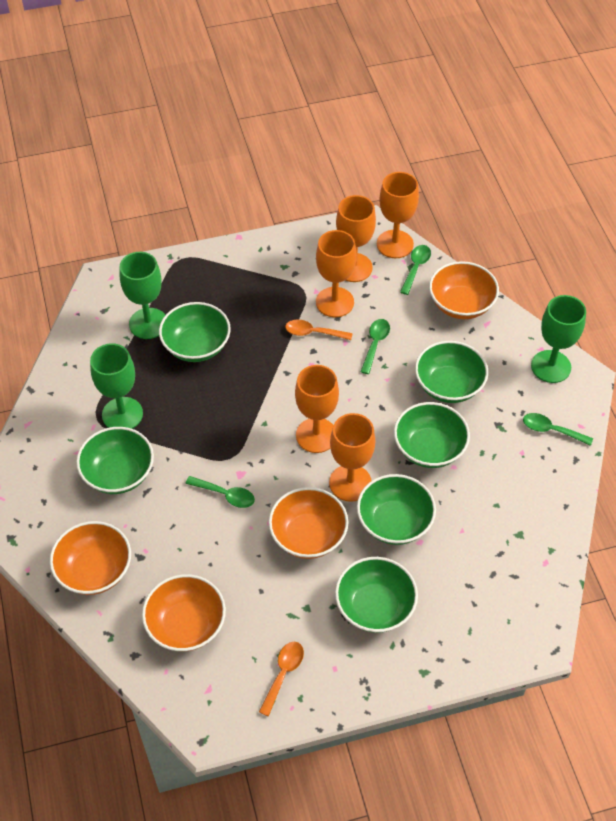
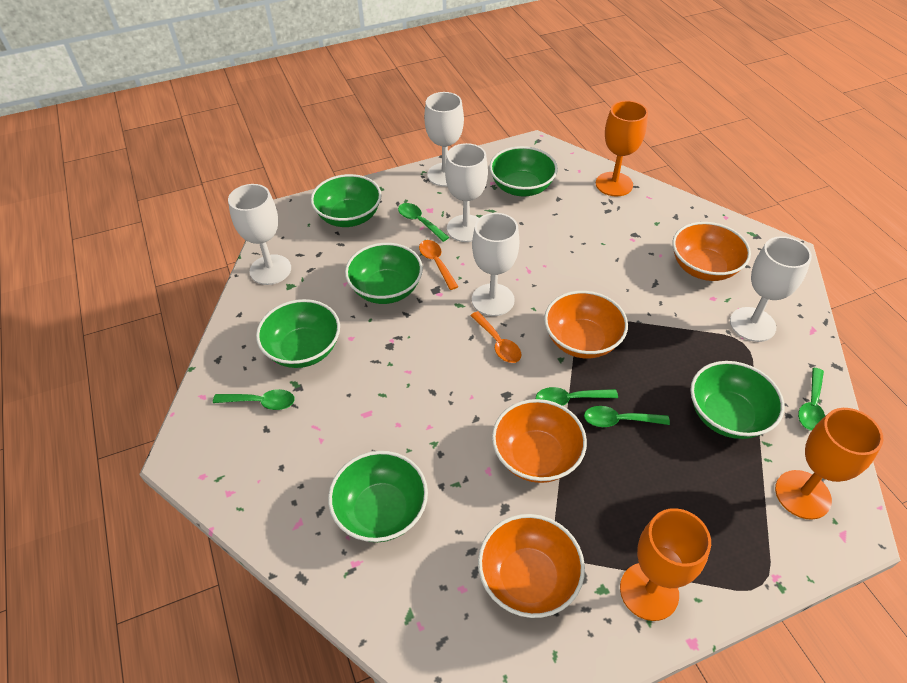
green goblet: [90,343,143,429] [120,252,165,339] [531,295,586,383] = 3 -> none = 0
green spoon: [185,476,255,508] [361,319,390,374] [400,245,431,295] [523,413,593,446] = 4 -> [213,389,295,410] [398,203,449,242] [536,387,618,406] [584,406,670,427] [798,368,825,431] = 5
orange goblet: [295,365,339,453] [316,230,357,317] [329,413,375,502] [336,195,376,282] [377,172,419,258] = 5 -> [596,100,648,196] [620,508,711,621] [775,408,884,520] = 3
white goblet: none = 0 -> [228,184,291,285] [424,92,464,187] [445,143,488,242] [472,213,519,316] [730,236,812,342] = 5

